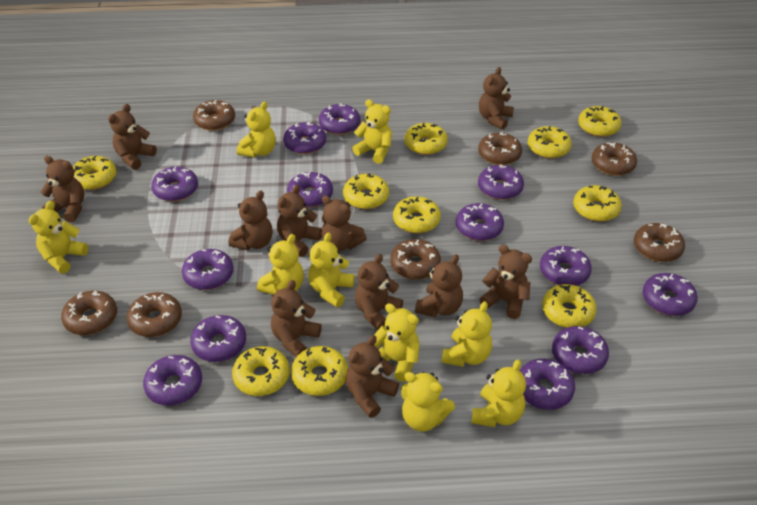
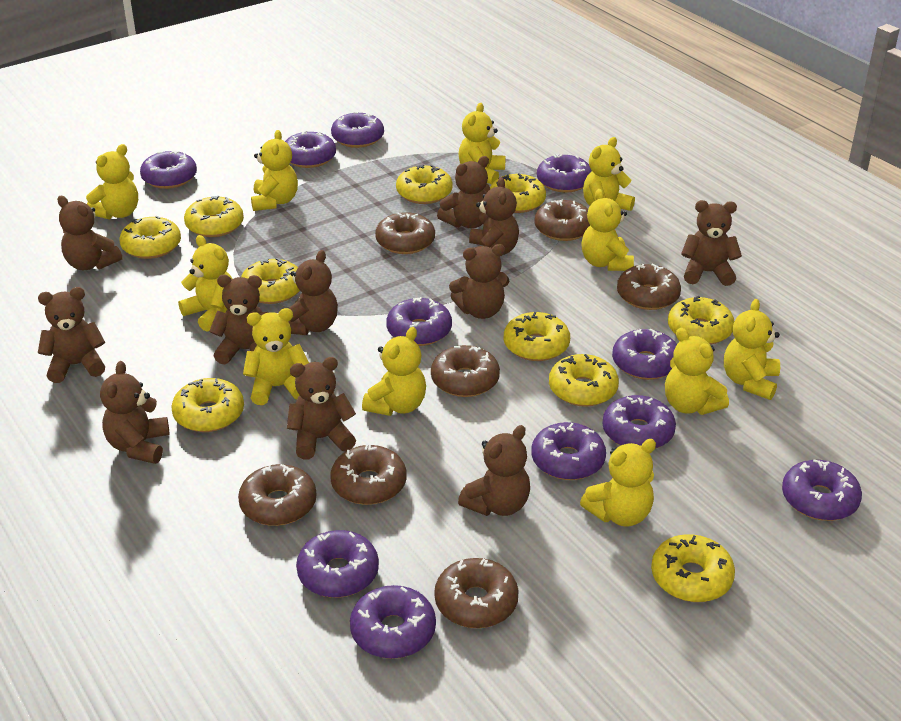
purple donut: [143,355,202,405] [151,167,198,201] [182,249,234,290] [190,315,246,362] [283,122,326,154] [287,172,333,207] [319,103,361,135] [456,203,504,241] [478,165,524,200] [520,359,575,410] [540,246,592,286] [552,326,609,374] [643,273,698,316] = 13 -> [140,151,197,189] [285,131,336,168] [296,530,379,598] [331,112,384,148] [350,585,436,659] [386,297,452,346] [531,422,606,480] [537,154,592,192] [603,395,676,449] [612,329,677,380] [782,459,862,521] = 11
yellow teddy bear: [29,201,88,274] [237,101,276,157] [257,234,304,295] [308,232,355,307] [352,99,392,164] [374,303,420,382] [401,372,455,431] [441,301,492,367] [471,360,526,427] = 9 -> [86,144,138,219] [178,235,233,332] [243,308,309,405] [251,130,298,211] [362,327,426,416] [459,103,506,184] [580,439,656,527] [581,189,634,271] [583,137,635,211] [665,328,729,415] [724,299,780,400] = 11

